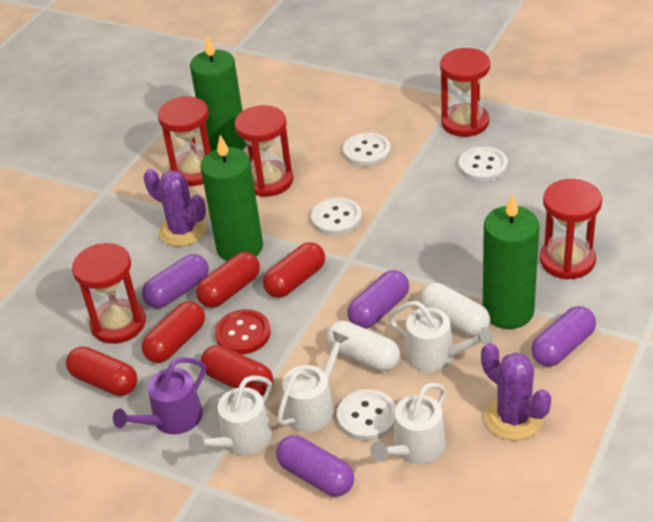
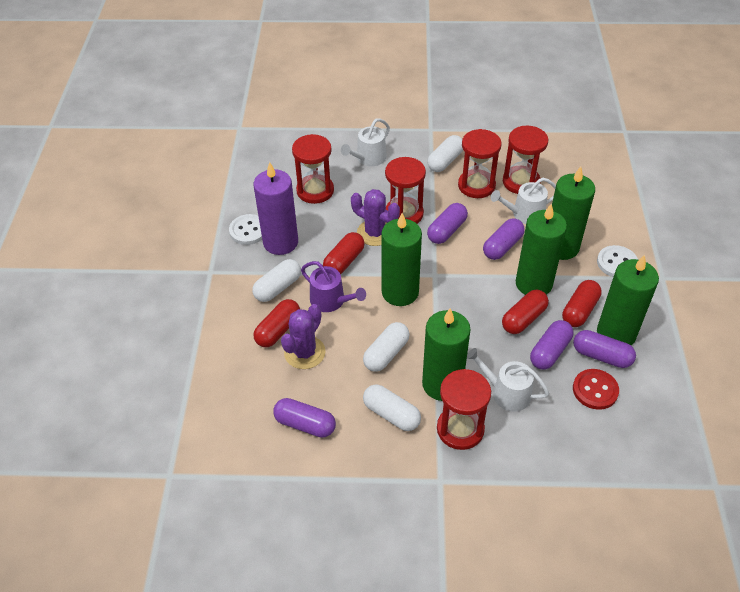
green candle: [190,35,247,151] [200,135,263,261] [483,194,539,329] = 3 -> [381,213,422,306] [422,308,470,401] [516,204,567,295] [552,166,595,260] [597,255,659,345] = 5
purple candle: none = 0 -> [253,162,298,255] = 1
purple capsule: [142,254,209,308] [276,435,354,496] [347,270,409,329] [531,306,596,367] = 4 -> [273,398,336,438] [427,203,468,244] [483,218,525,260] [530,320,573,370] [573,330,636,368] = 5
red capsule: [66,346,138,396] [142,301,205,363] [196,252,260,308] [201,345,273,396] [263,242,325,298] = 5 -> [253,299,300,347] [323,232,365,274] [502,290,549,334] [562,280,602,327] = 4
white button: [311,197,362,236] [337,389,396,441] [343,132,391,167] [459,146,508,182] = 4 -> [229,214,262,245] [597,245,638,277] = 2
white capsule: [326,321,400,371] [420,283,490,336] = 2 -> [252,259,301,302] [363,322,410,372] [363,384,421,431] [427,135,463,172] = 4
white watering can: [188,376,272,455] [277,331,349,432] [370,383,446,464] [388,301,493,372] = 4 -> [341,118,390,166] [467,348,549,412] [491,178,556,224] = 3

